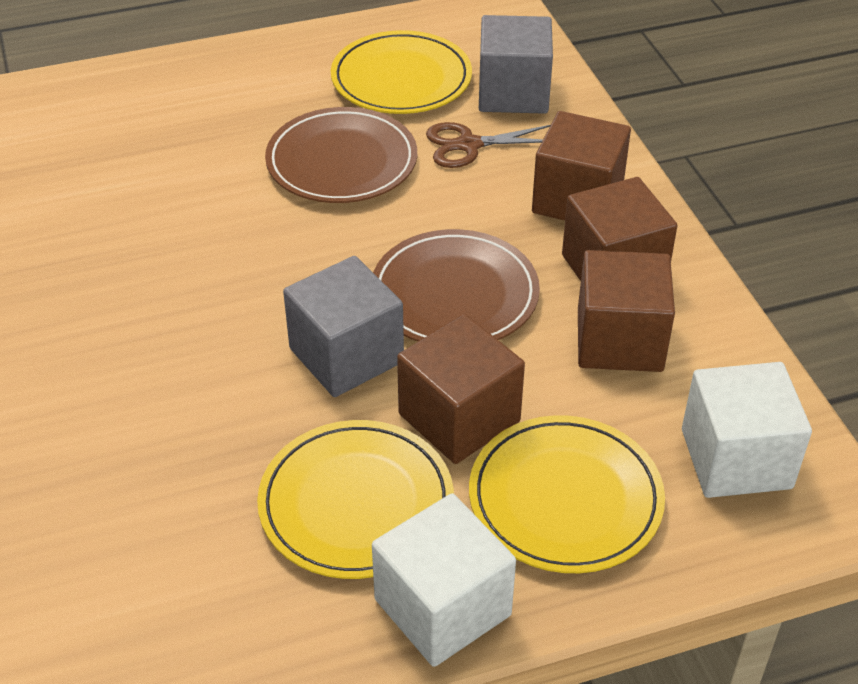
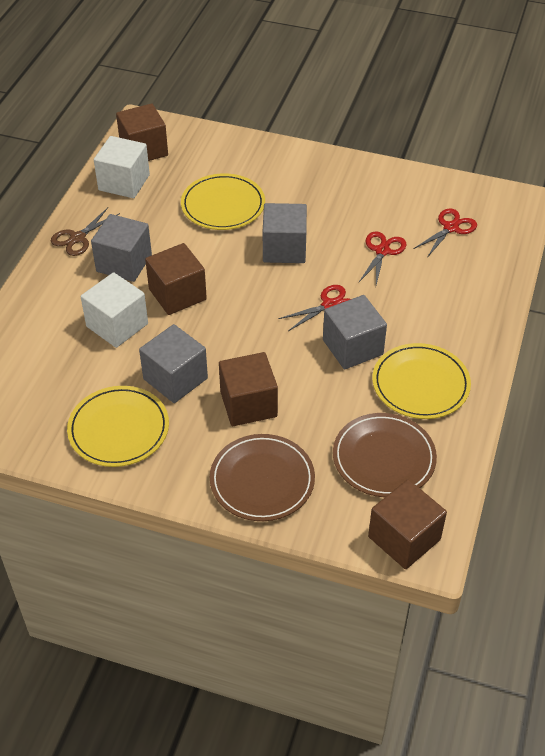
grey cube: [283,256,404,397] [479,15,553,114] = 2 -> [91,214,152,282] [139,324,208,403] [263,203,307,263] [323,295,387,369] = 4
red scissors: none = 0 -> [278,285,350,331] [359,231,407,285] [413,208,477,258] = 3

